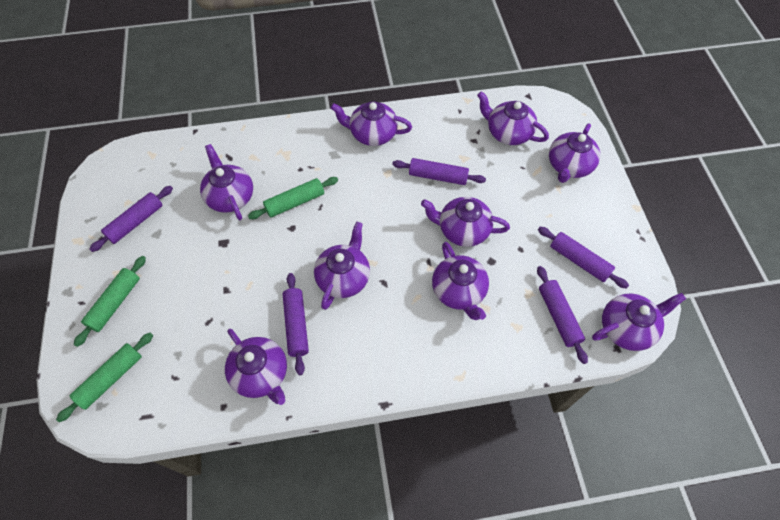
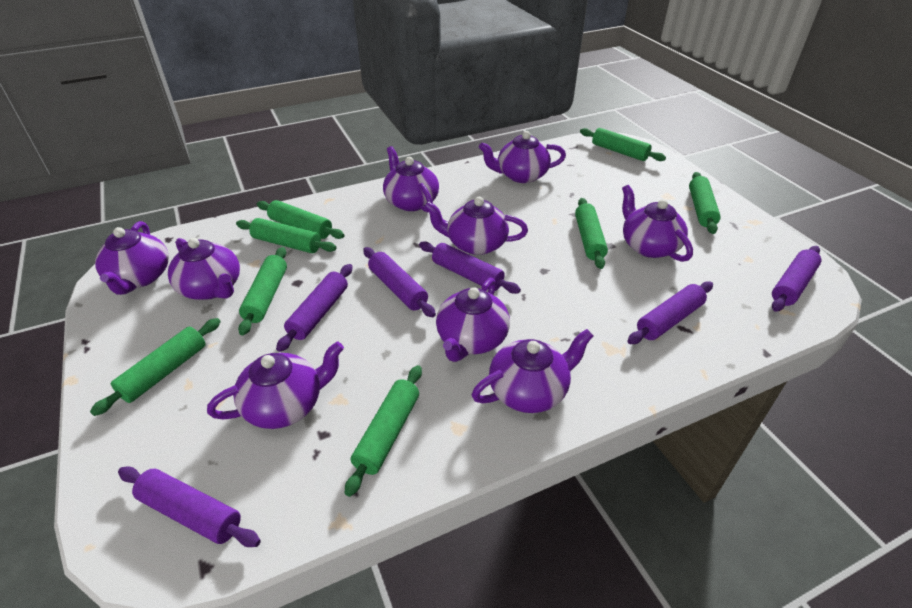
green rolling pin: [56,333,153,422] [74,256,146,347] [248,177,338,219] = 3 -> [90,318,221,416] [236,218,337,253] [238,247,287,336] [257,200,345,239] [345,365,422,497] [575,198,608,269] [580,128,666,161] [689,172,721,234] = 8
purple rolling pin: [89,186,173,252] [283,273,309,375] [392,158,486,185] [537,266,588,364] [538,227,629,289] = 5 -> [118,466,261,547] [276,264,353,352] [363,247,436,317] [419,241,521,294] [628,281,713,344] [772,246,821,312] = 6

